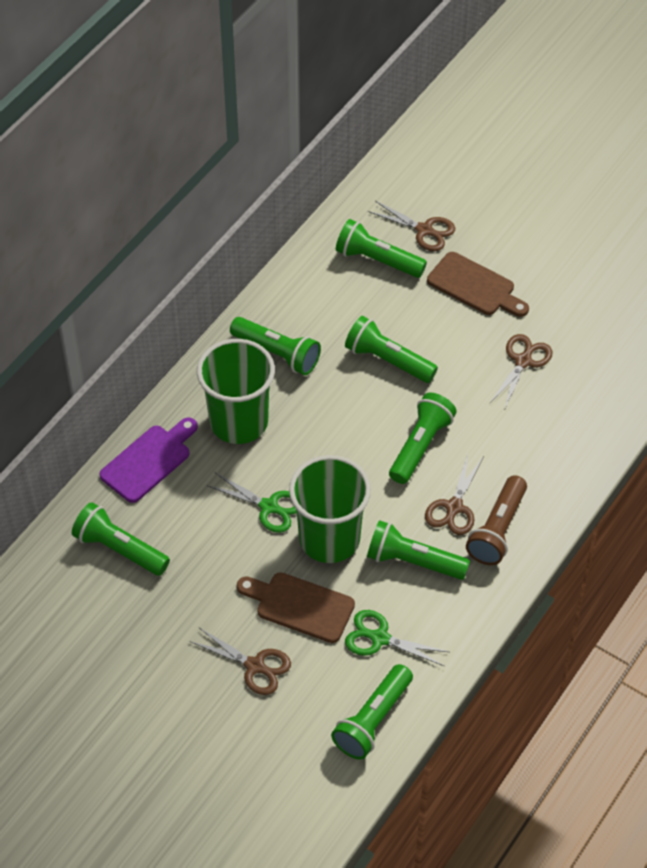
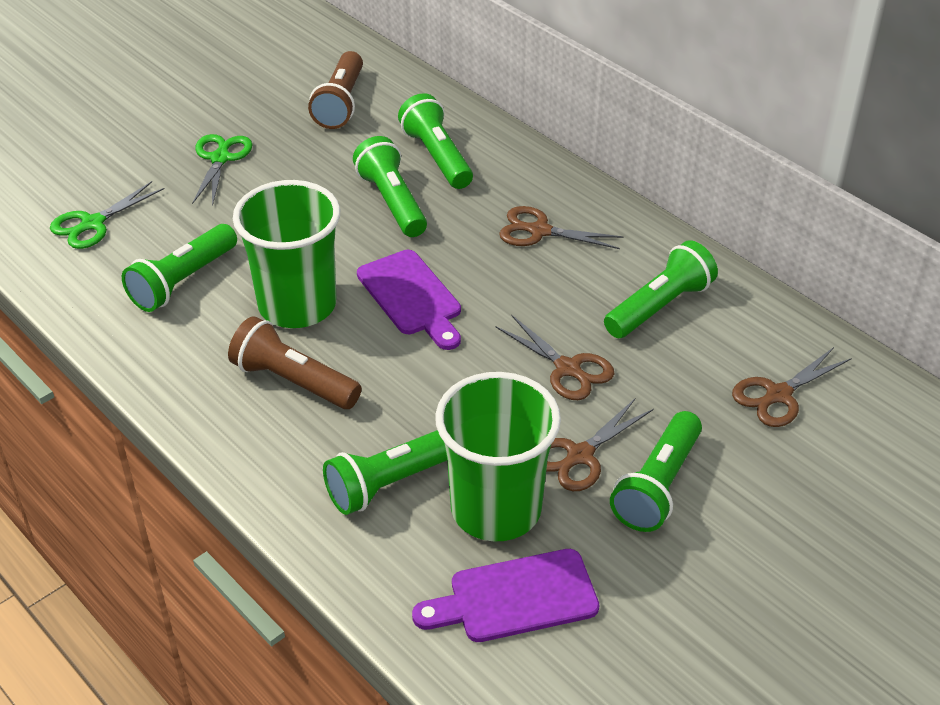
brown cutting board: [237,572,355,643] [427,252,529,317] = 2 -> none = 0
brown flashlight: [466,475,527,565] = 1 -> [228,316,362,409] [308,51,363,129] = 2
green flashlight: [72,502,170,576] [230,317,321,375] [331,664,413,760] [336,219,427,278] [345,316,438,383] [367,520,470,580] [389,392,457,484] = 7 -> [122,224,237,312] [323,430,447,515] [353,136,427,237] [398,93,473,189] [604,240,718,338] [610,411,702,532] = 6
purple cutting board: [100,417,198,503] = 1 -> [357,250,461,350] [412,549,599,642] = 2

